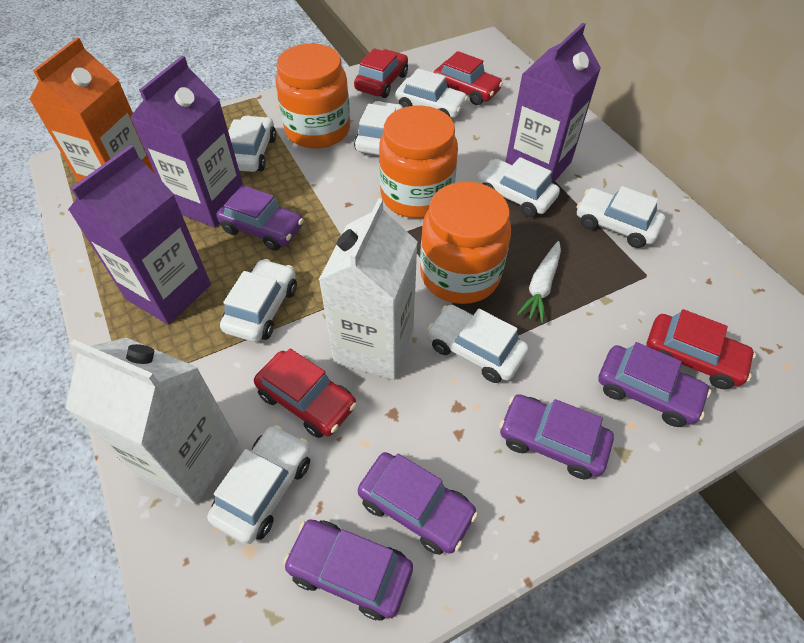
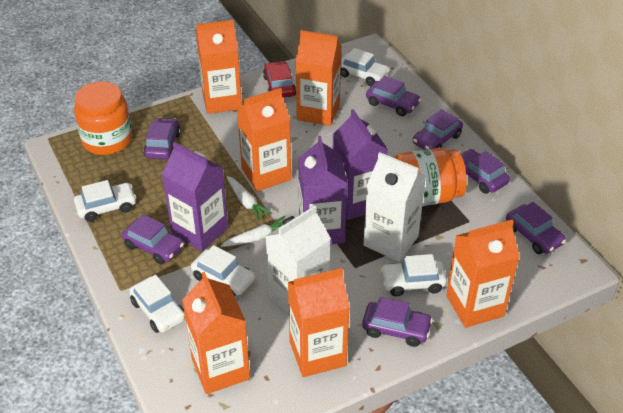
orange carton: [29,37,156,182] = 1 -> [182,272,250,394] [196,20,242,114] [237,88,291,191] [288,268,350,377] [296,30,342,126] [446,220,520,328] = 6
orange jar: [275,44,350,149] [379,106,458,218] [420,182,511,304] = 3 -> [74,81,132,155] [395,148,467,206] = 2
purple car: [216,185,303,251] [283,519,413,620] [358,452,478,555] [499,394,614,479] [598,342,711,427] = 5 -> [122,214,184,264] [143,118,181,159] [362,297,433,347] [366,76,421,116] [413,109,463,150] [461,149,510,194] [506,202,566,254] = 7
red car: [254,349,357,438] [354,48,408,98] [434,51,503,105] [646,309,756,389] = 4 -> [263,61,296,98] = 1
white car: [207,425,310,544] [220,259,297,342] [228,115,276,172] [354,101,403,155] [395,69,468,118] [427,305,529,383] [477,157,560,217] [577,186,665,248] = 8 -> [74,180,137,222] [129,275,185,333] [191,245,255,296] [341,48,390,86] [380,254,447,296] = 5
white carrot: [517,241,561,323] = 1 -> [221,216,286,247] [226,176,273,221] = 2

